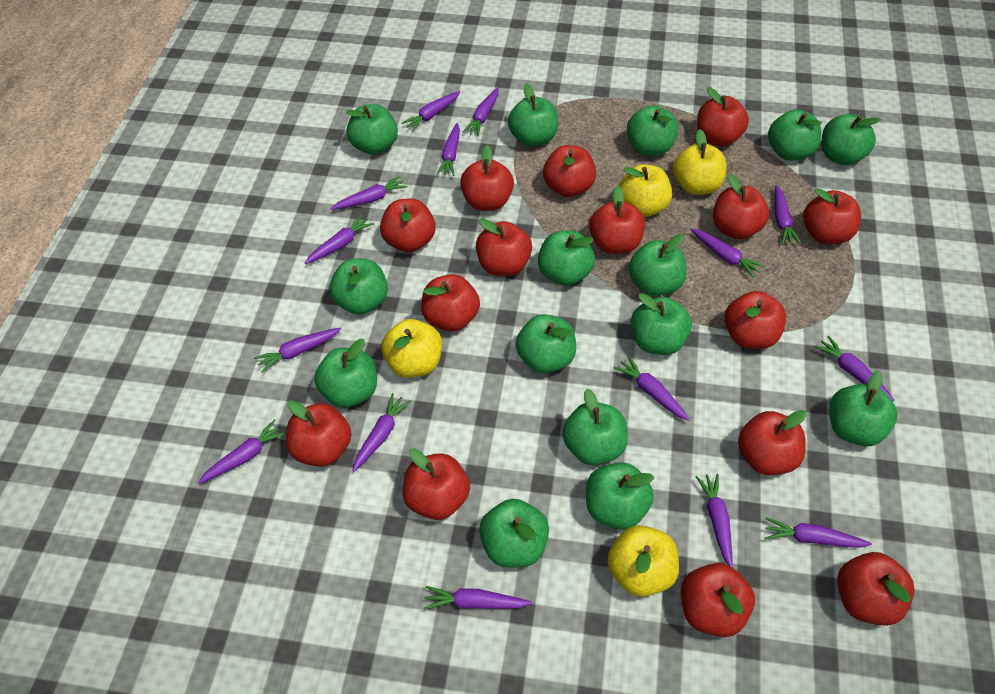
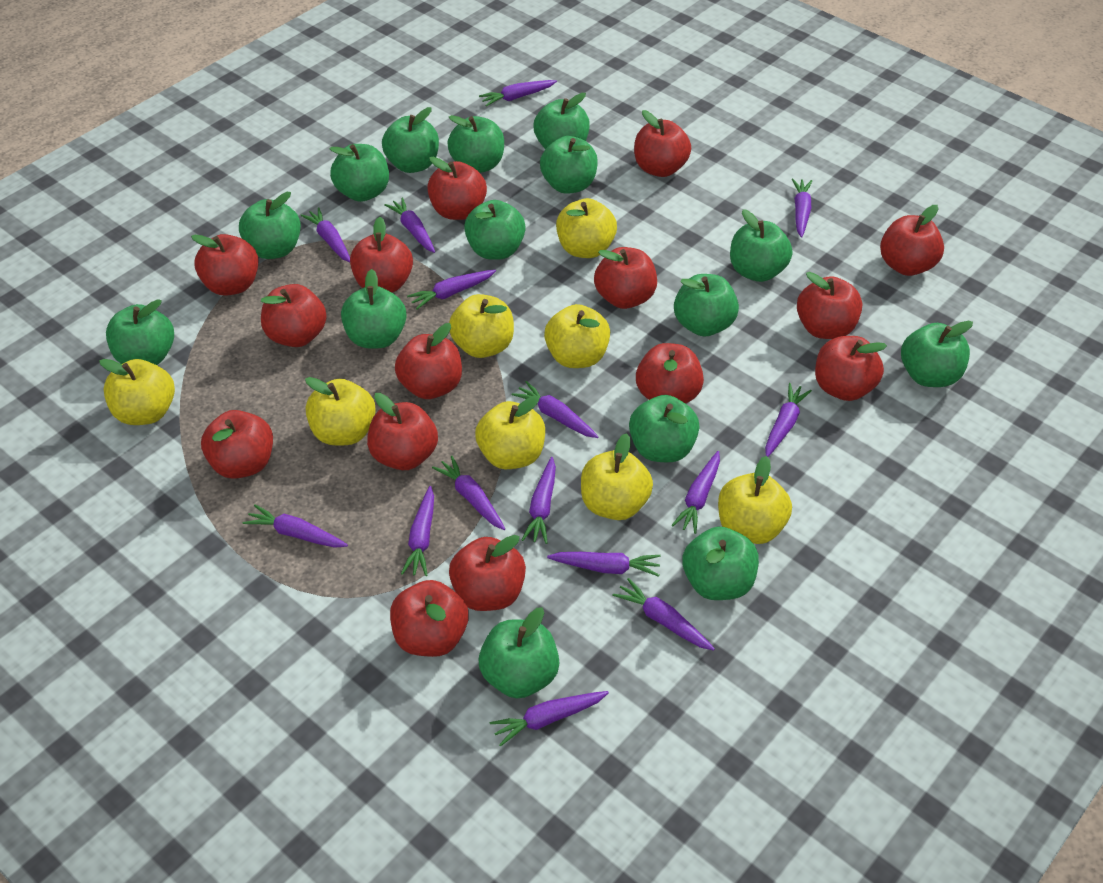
yellow apple: [381,319,442,378] [608,525,679,597] [619,164,672,217] [673,129,727,195] = 4 -> [99,359,175,425] [305,377,376,446] [449,294,514,358] [475,395,545,469] [544,304,610,368] [556,198,617,258] [581,433,653,520] [718,456,792,544] = 8

